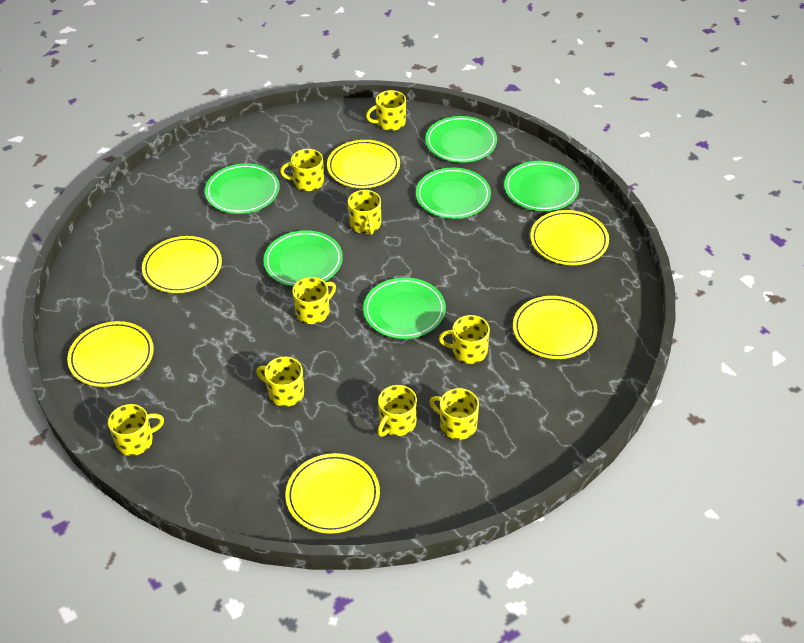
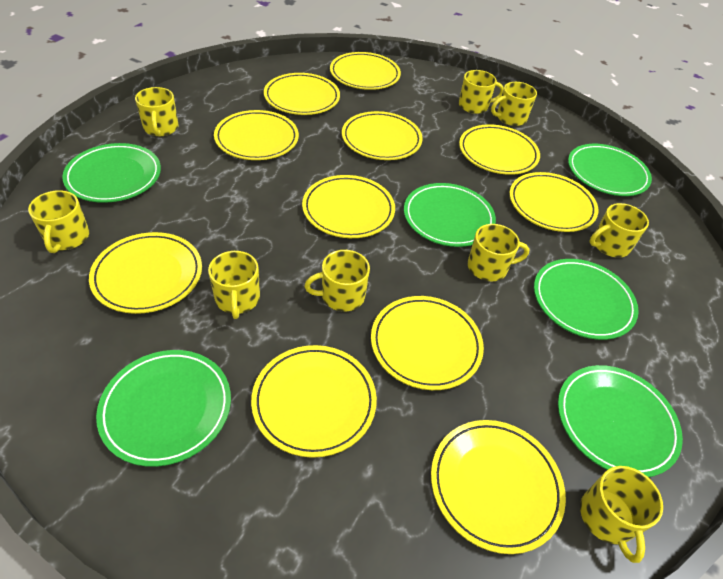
yellow plate: [67,321,154,387] [142,236,222,293] [286,453,380,534] [327,140,400,188] [513,296,597,359] [530,210,609,265] = 6 -> [89,232,202,314] [214,110,299,160] [251,345,377,458] [264,73,340,115] [302,175,395,238] [330,52,401,90] [342,111,423,160] [371,296,484,390] [431,420,566,554] [459,124,540,175] [509,172,598,232] = 11

